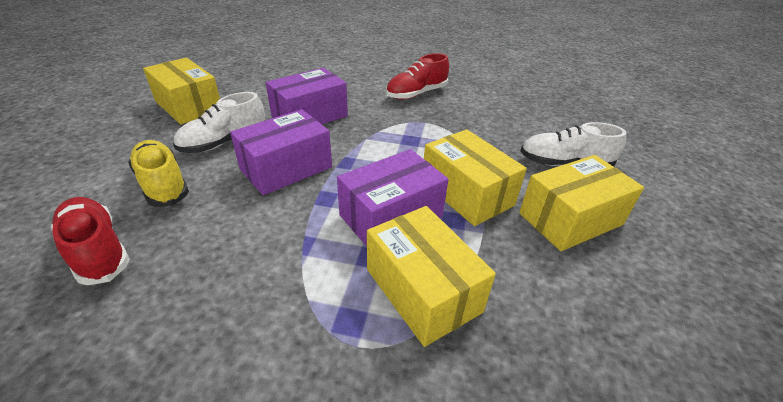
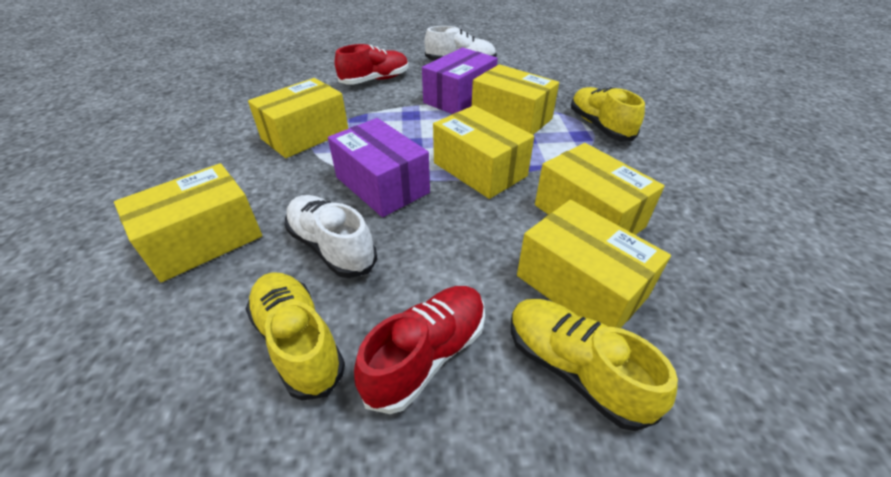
purple box: [230,109,332,195] [266,68,348,124] [337,149,449,246] = 3 -> [328,118,430,217] [422,47,498,114] = 2
yellow box: [143,58,220,124] [367,206,496,347] [424,129,527,226] [519,155,644,251] = 4 -> [114,163,262,282] [248,78,348,158] [433,105,534,199] [472,64,559,135] [517,200,671,328] [535,143,665,235] = 6
yellow shoe: [128,140,189,207] = 1 -> [246,272,345,400] [511,299,678,431] [571,87,645,141] = 3

